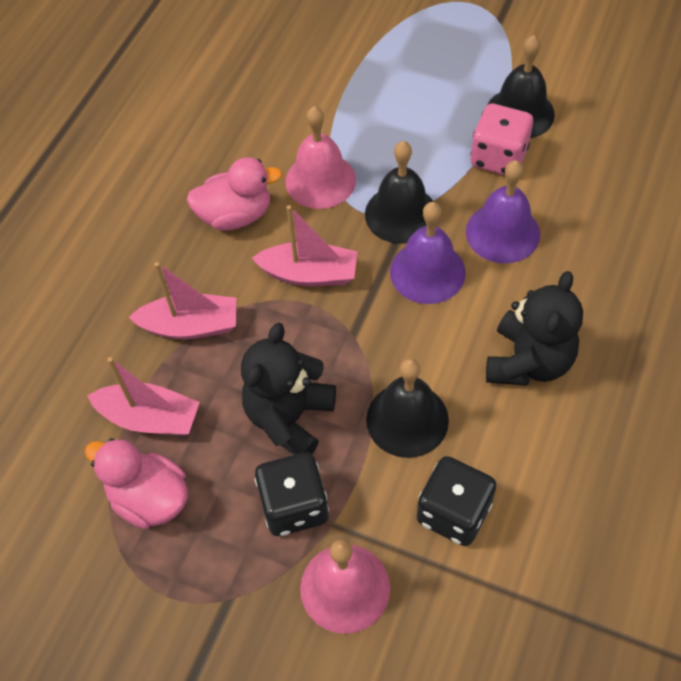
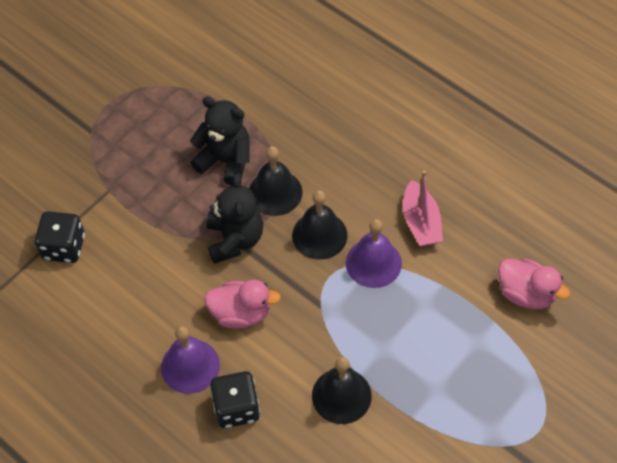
pink bell: [285,106,356,209] [300,540,390,634] = 2 -> none = 0
pink boat: [87,357,200,436] [128,262,236,339] [252,205,357,287] = 3 -> [403,171,443,247] = 1
pink dice: [471,104,533,175] = 1 -> none = 0

